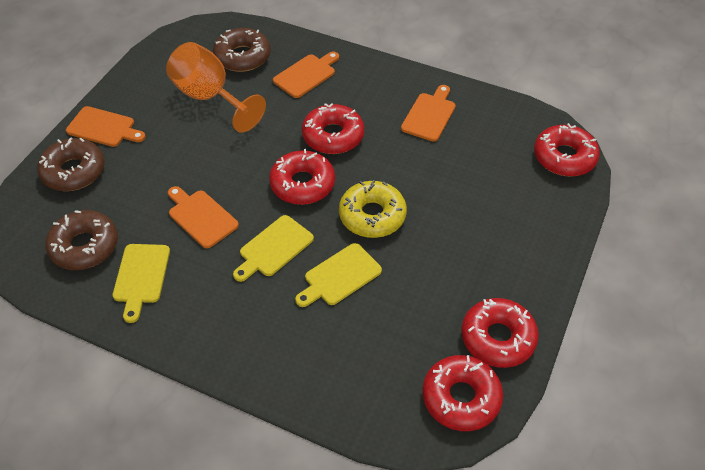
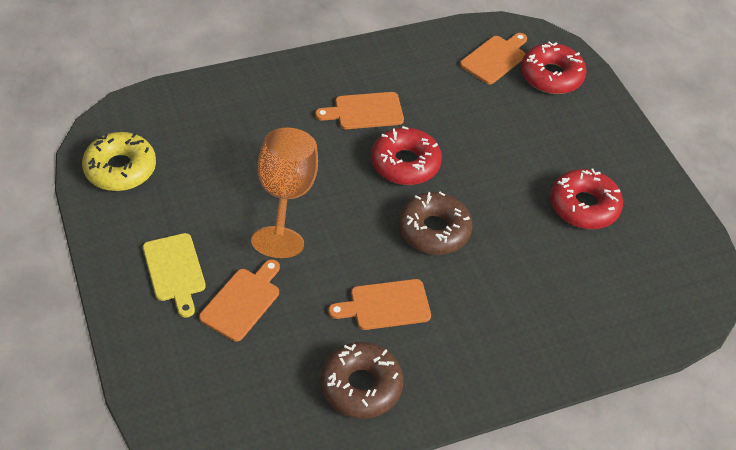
brown donut: [37,137,105,191] [45,210,118,270] [213,28,271,72] = 3 -> [320,342,404,419] [398,192,473,255] = 2
red donut: [269,149,335,205] [302,103,364,154] [422,355,503,431] [461,298,539,368] [534,123,600,177] = 5 -> [371,126,442,185] [521,41,587,94] [550,168,623,229] = 3
yellow cutting board: [113,244,170,323] [233,215,314,282] [295,243,382,307] = 3 -> [143,233,206,318] = 1

